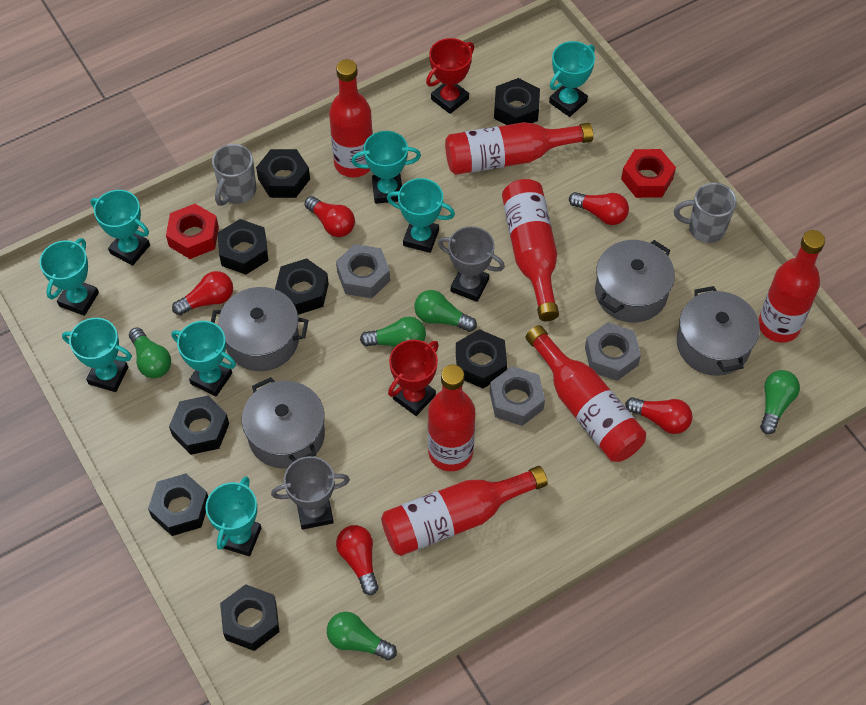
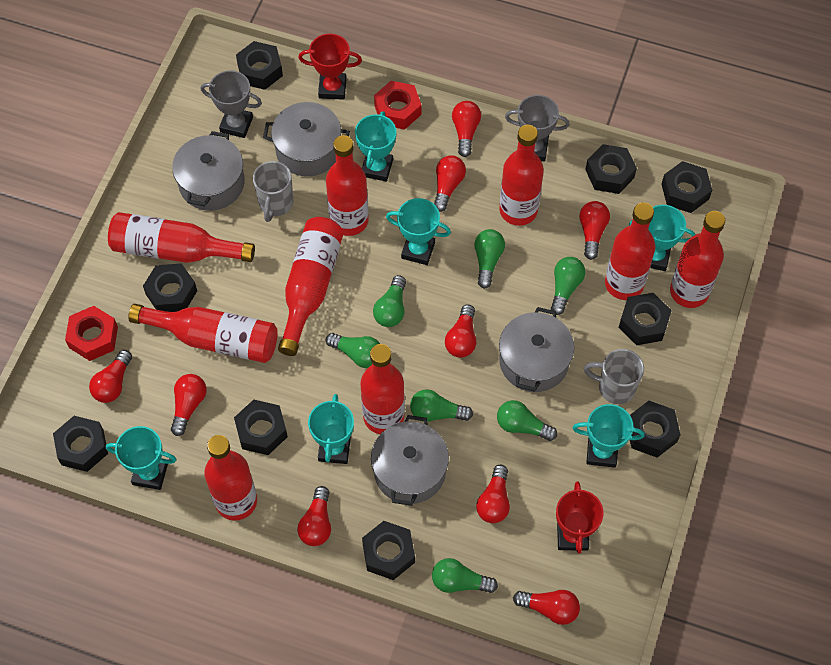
black nut: [148,474,208,536] [169,396,229,455] [217,219,268,275] [220,584,279,651] [256,149,310,198] [275,258,329,315] [456,329,507,388] [494,78,540,125] = 8 -> [53,416,108,472] [143,263,197,312] [234,400,288,455] [236,41,283,90] [362,521,415,580] [585,144,637,194] [618,293,672,345] [630,401,681,458] [661,161,712,213] = 9
green light bulb: [129,327,171,378] [327,612,397,661] [360,316,426,347] [414,290,477,332] [760,370,800,434] = 5 -> [326,333,380,368] [373,275,406,327] [410,389,473,422] [432,558,498,593] [474,229,505,289] [497,400,557,441] [551,257,585,315] = 7
grey nut: [336,244,390,298] [490,366,545,426] [585,322,641,381] = 3 -> none = 0
red bottle: [329,59,373,177] [381,466,548,556] [428,365,475,471] [445,122,593,175] [502,179,559,321] [525,325,646,462] [758,230,825,343] = 7 -> [108,212,255,263] [128,304,278,363] [204,435,257,521] [278,217,344,356] [326,135,369,236] [360,344,405,434] [499,125,544,226] [605,203,655,300] [670,211,725,308] = 9
red light bulb: [172,271,233,315] [304,196,355,237] [336,525,379,595] [569,192,629,225] [625,397,693,434] = 5 -> [89,350,132,403] [171,374,207,436] [297,486,331,546] [434,155,466,212] [445,305,476,358] [452,101,481,157] [476,465,510,523] [513,590,580,625] [579,201,610,260] = 9
turquoise trophy: [40,238,99,316] [62,318,132,392] [91,190,150,266] [171,321,236,396] [206,476,261,556] [351,131,421,204] [387,178,455,253] [549,41,595,117] = 8 -> [106,426,177,490] [308,394,354,464] [355,111,396,182] [386,198,451,265] [572,404,645,468] [629,205,696,271] = 6

